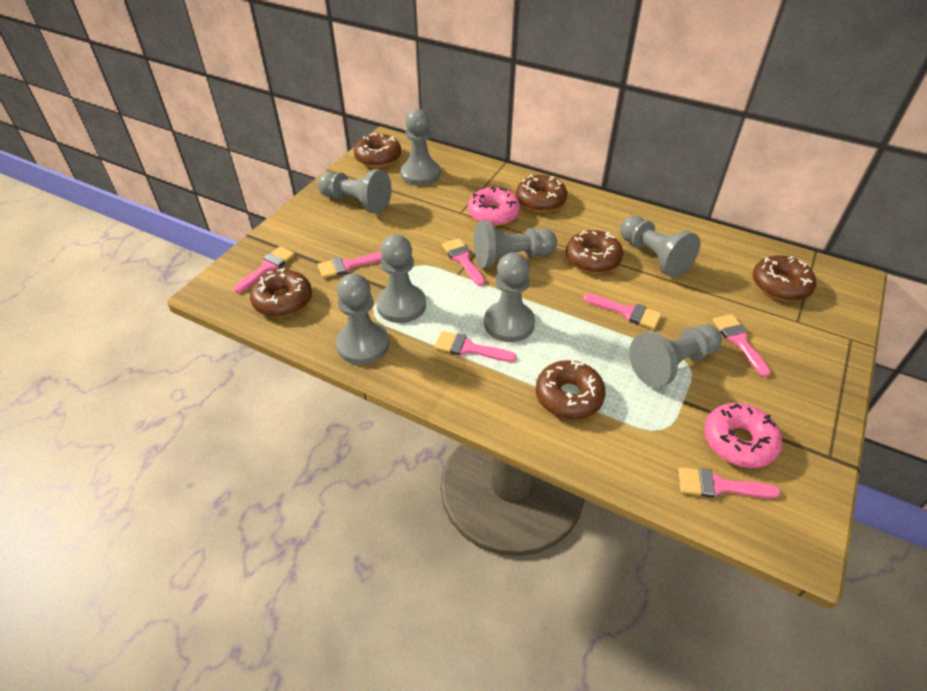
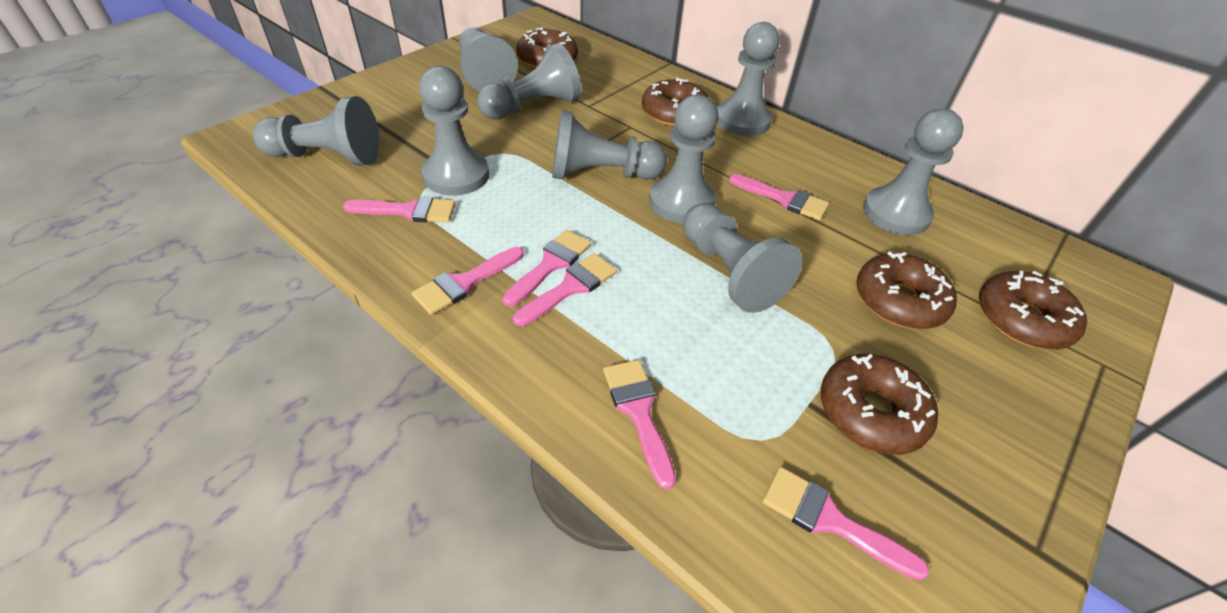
brown donut: [250,268,312,317] [354,133,401,167] [516,174,567,212] [536,359,606,419] [566,230,623,273] [753,255,816,301] = 6 -> [516,27,578,68] [642,77,709,127] [821,354,938,455] [856,252,957,329] [979,270,1087,350] = 5
grey pawn: [318,169,392,214] [336,273,389,365] [376,235,426,323] [401,109,440,186] [474,221,557,268] [484,252,535,342] [620,216,700,278] [629,324,722,388] = 8 -> [253,96,379,165] [419,66,489,196] [459,28,518,92] [477,43,581,120] [552,111,667,180] [649,94,719,224] [683,203,802,313] [717,22,780,136] [863,109,964,235] = 9
pink donut: [468,186,520,226] [704,403,782,468] = 2 -> none = 0

